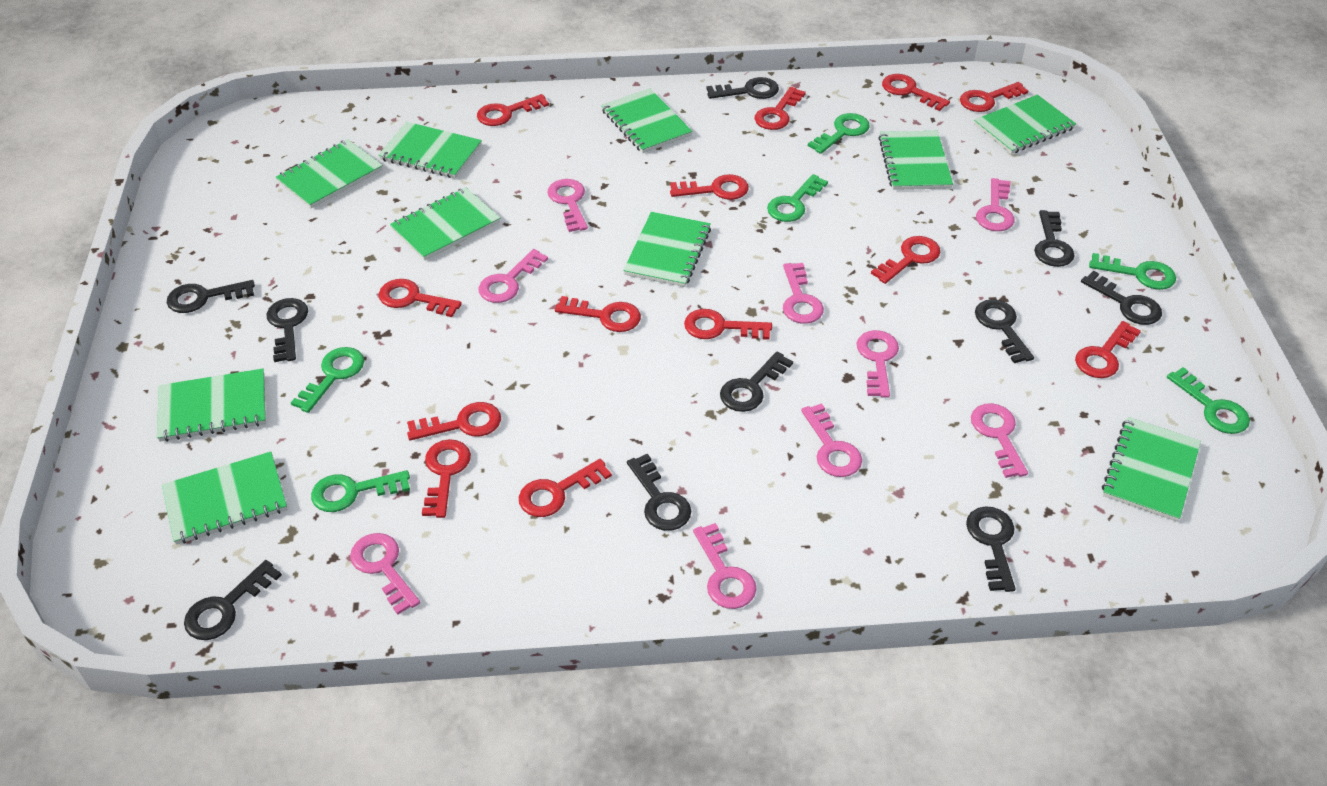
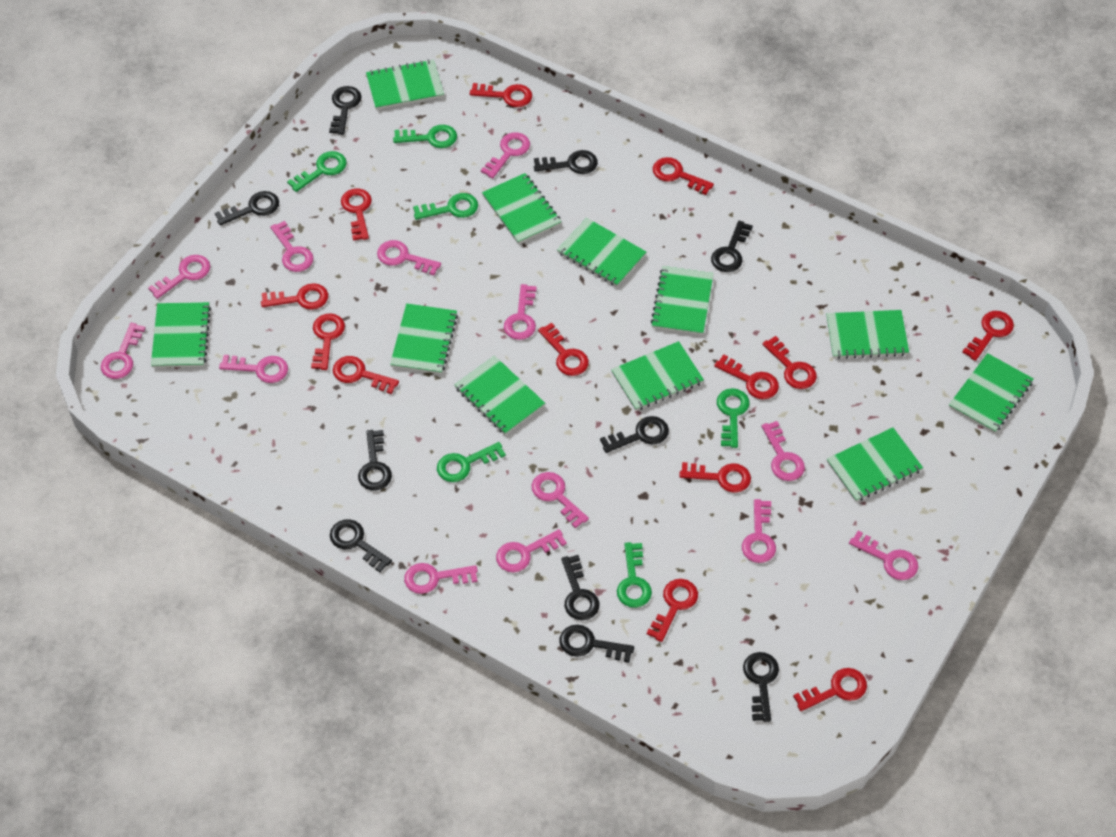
green notebook: [157,369,266,442] [162,452,287,545] [276,139,383,208] [378,122,482,178] [390,187,500,260] [601,89,692,153] [623,212,711,287] [878,131,953,190] [974,95,1076,154] [1102,417,1201,522] = 10 -> [151,302,211,368] [366,59,444,110] [390,303,458,374] [455,356,545,435] [482,173,562,244] [557,218,646,287] [611,341,704,411] [651,266,714,335] [826,310,909,359] [827,427,923,502] [949,353,1034,433] = 11
pink key: [350,533,420,614] [479,249,548,303] [547,179,588,232] [693,523,757,609] [783,263,824,324] [801,403,862,477] [856,330,899,398] [971,403,1028,478] [976,178,1014,231] = 9 -> [101,323,146,379] [148,255,210,299] [219,355,288,383] [271,221,314,272] [377,240,441,275] [404,563,478,594] [481,132,530,179] [496,529,567,573] [504,284,537,340] [532,472,589,528] [742,499,776,563] [762,421,805,481] [849,530,918,580] = 13

